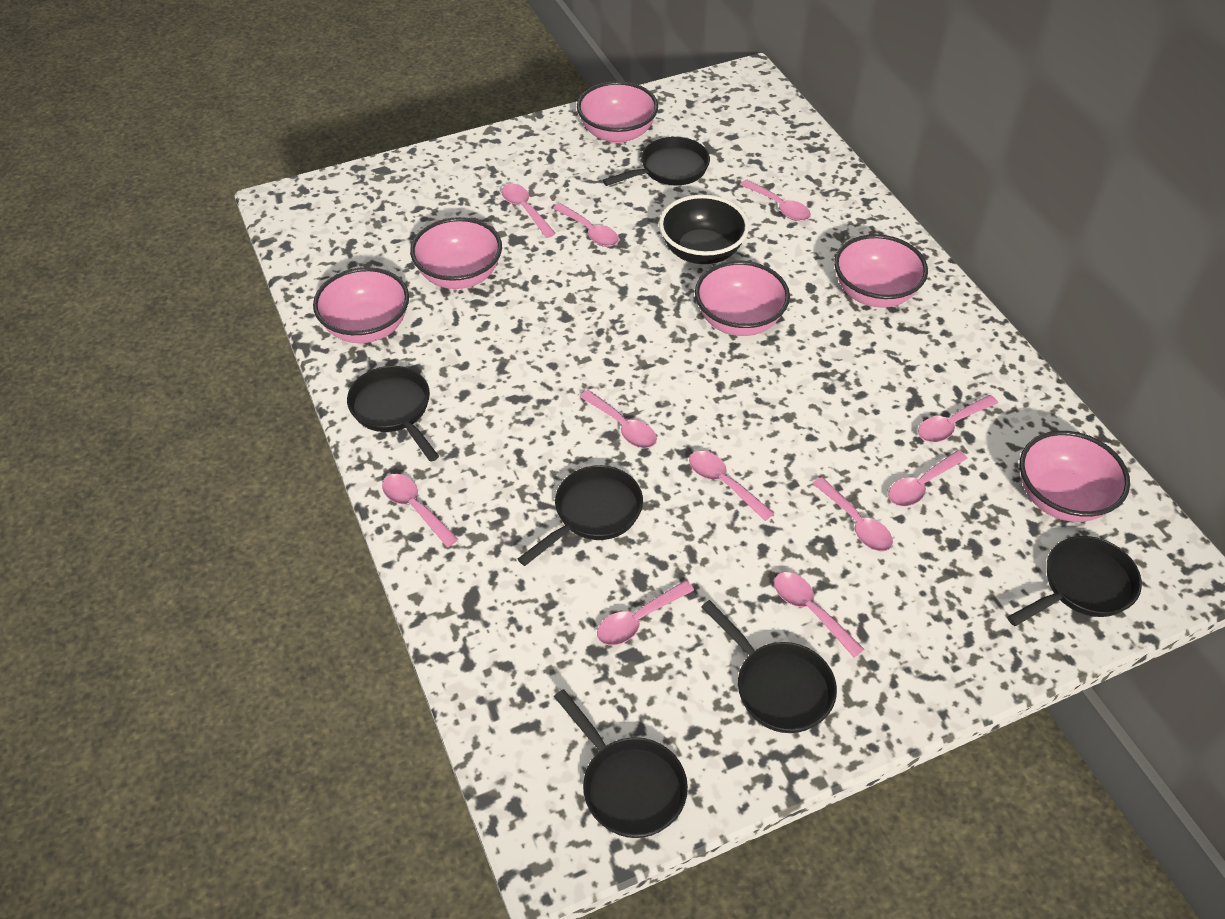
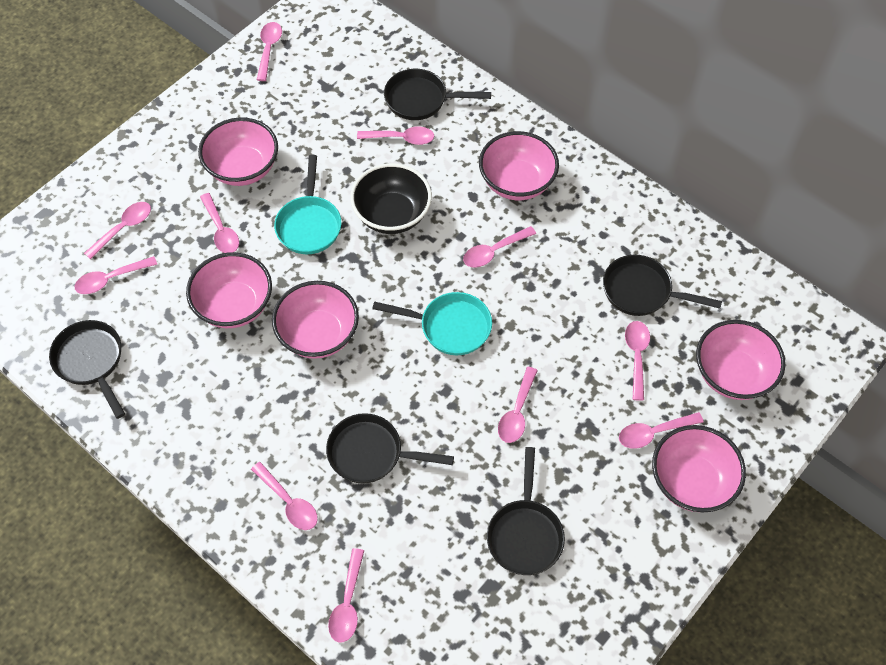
black pan: [347,366,439,462] [518,465,643,566] [554,689,688,838] [602,137,710,186] [701,600,837,733] [1007,536,1142,626] = 6 -> [49,320,125,419] [326,413,454,484] [384,69,491,120] [487,447,565,575] [603,255,722,316] = 5
turquoise pan: none = 0 -> [274,155,341,254] [372,292,492,355] = 2

